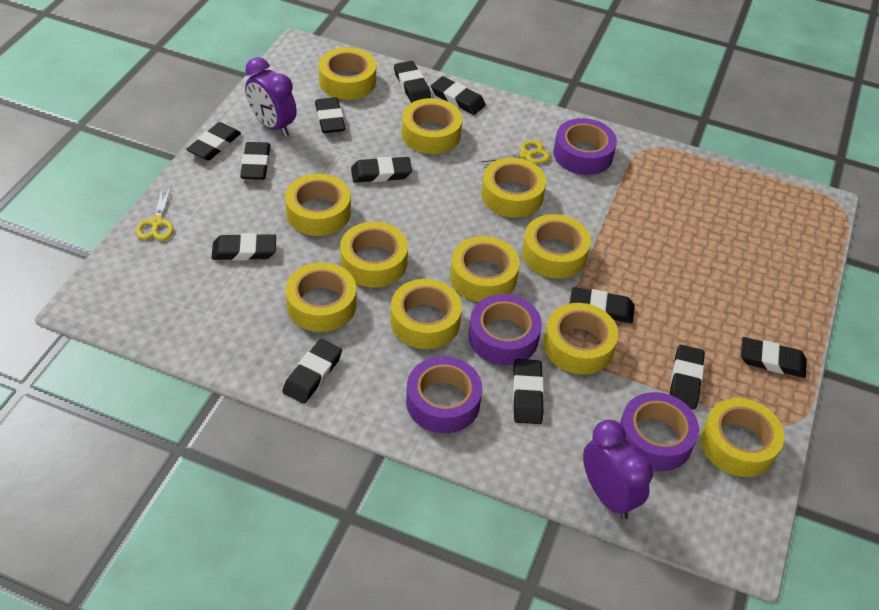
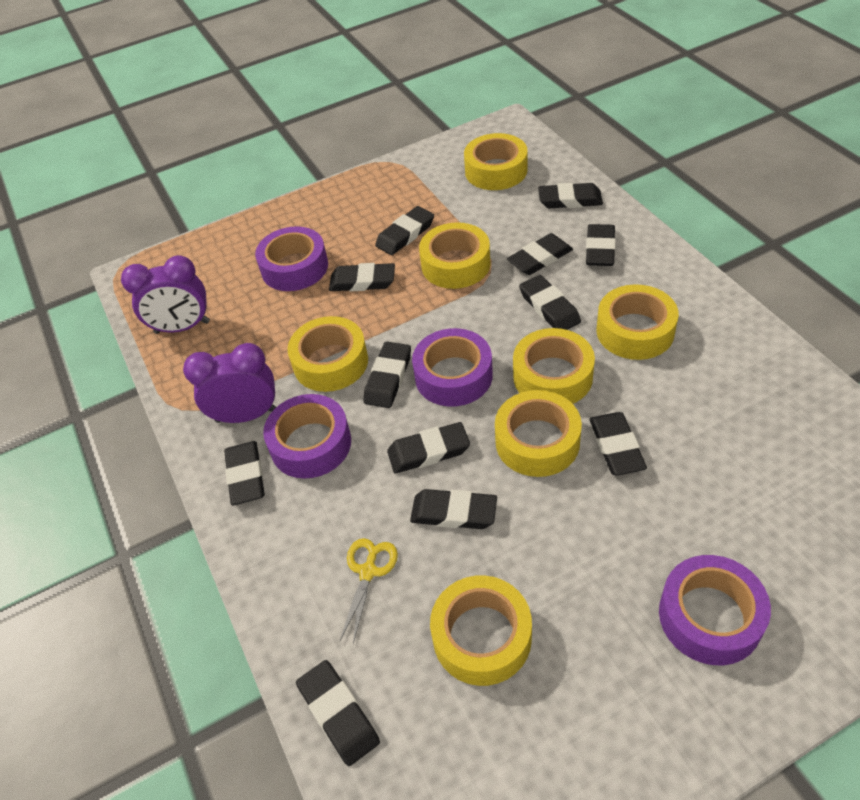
yellow scissors: [136,185,174,240] [481,140,550,169] = 2 -> [340,538,398,644] = 1
yellow tape: [285,174,351,236] [286,262,357,332] [319,47,376,100] [340,222,408,288] [391,279,462,349] [402,98,462,154] [450,236,520,302] [481,158,546,218] [522,214,591,279] [544,303,618,375] [701,398,784,477] = 11 -> [287,316,368,392] [419,223,490,289] [430,575,532,686] [464,133,528,190] [495,390,582,477] [513,328,595,404] [597,284,679,360] = 7

